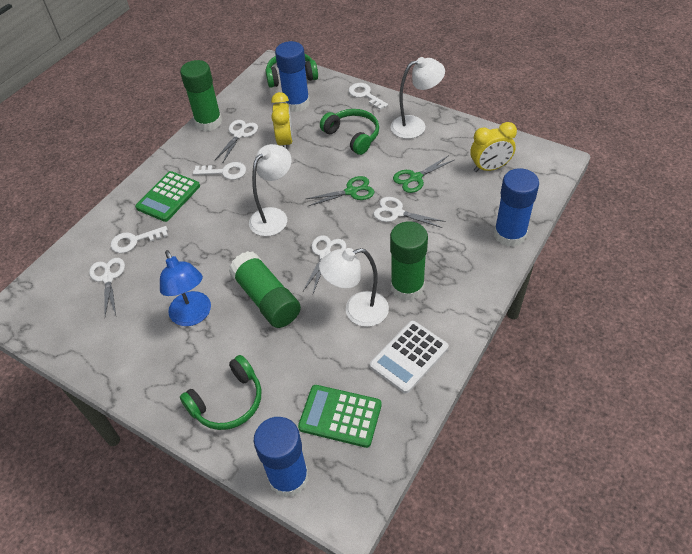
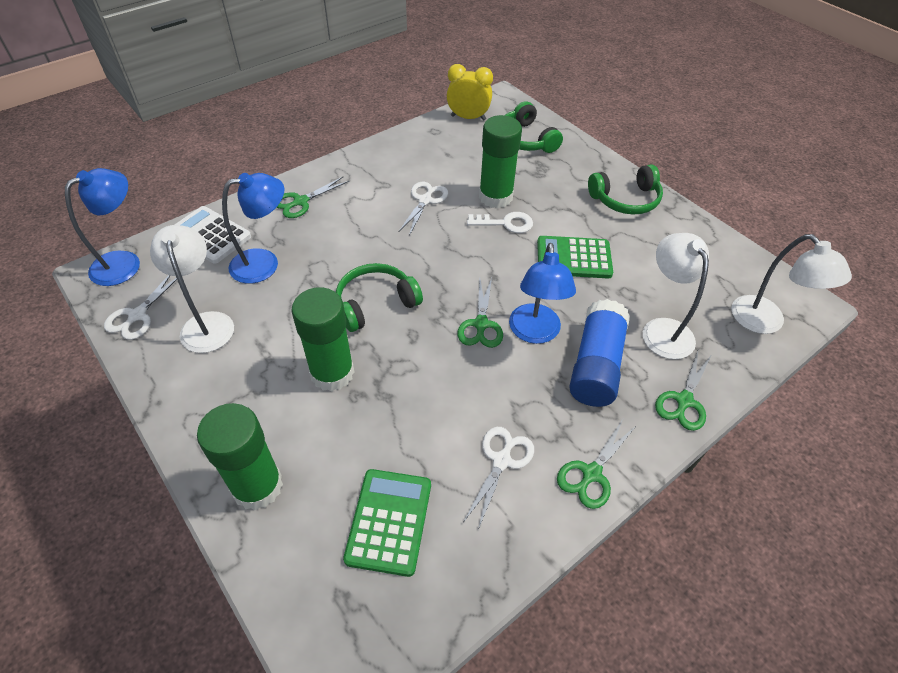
blue glue stick: [254,417,309,497] [275,41,310,112] [494,168,539,247] = 3 -> [569,299,630,407] = 1
blue lamp: [160,250,211,326] = 1 -> [65,168,140,286] [222,173,285,284] [509,243,576,344] = 3
green scissors: [306,176,374,206] [393,155,454,193] = 2 -> [276,177,349,218] [457,278,503,348] [557,419,637,509] [655,351,712,431] = 4
white key: [111,226,168,253] [193,162,246,180] [349,83,388,110] = 3 -> [467,212,533,233] = 1
white scissors: [89,258,125,316] [214,120,258,162] [303,235,346,293] [374,197,445,228] = 4 -> [104,275,177,340] [398,182,448,236] [464,427,534,529] = 3
yellow clock: [271,92,293,149] [471,122,517,172] = 2 -> [447,64,493,121] = 1

